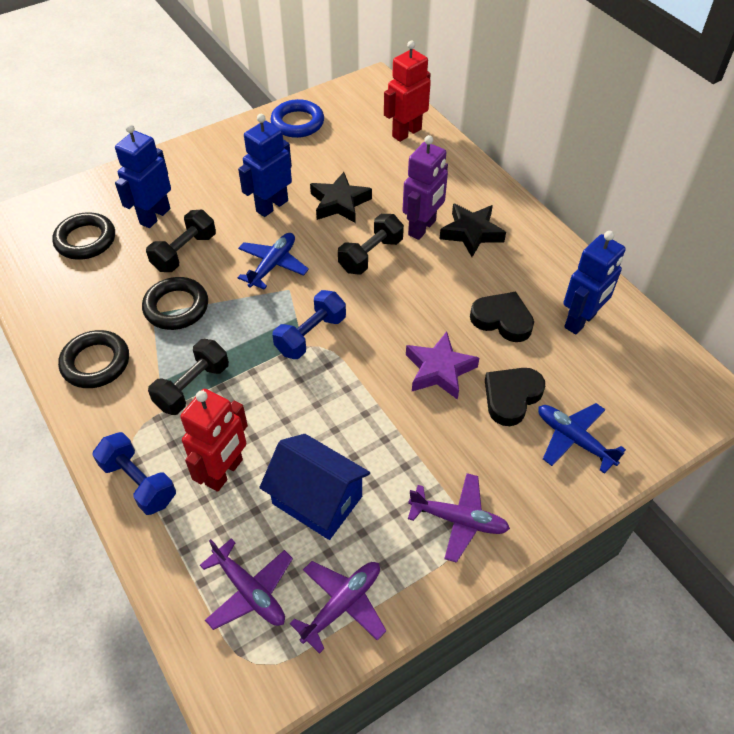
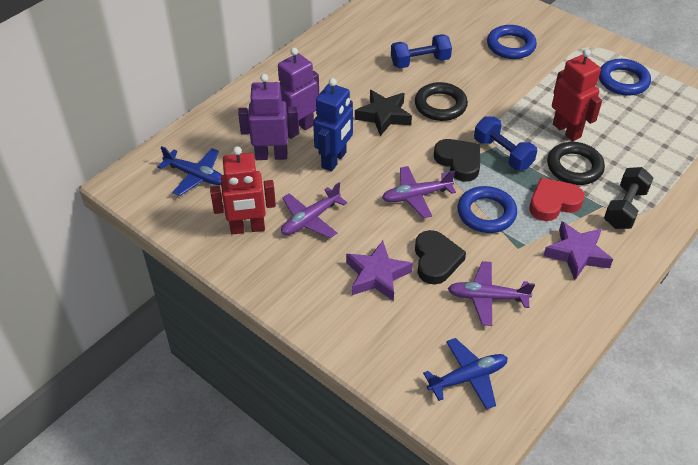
black dumbbell: [146,210,216,272] [148,339,229,415] [338,214,404,275] = 3 -> [604,167,654,229] = 1
black ring: [52,212,115,260] [58,330,129,388] [142,277,208,330] = 3 -> [415,82,468,121] [547,142,605,185] = 2
black star: [310,172,372,223] [439,203,506,257] = 2 -> [355,90,412,136] = 1
blue house: [259,434,370,540] = 1 -> none = 0
blue ring: [271,99,324,138] = 1 -> [457,186,517,233] [487,25,537,59] [599,59,651,96] = 3
blue robot: [115,124,171,228] [238,114,292,217] [563,231,626,335] = 3 -> [313,78,353,171] = 1
purple robot: [402,135,448,240] = 1 -> [238,74,298,160] [278,48,319,139] = 2
purple star: [406,332,479,400] = 1 -> [346,241,413,301] [543,221,613,280] = 2
red heart: none = 0 -> [530,178,584,221] = 1

